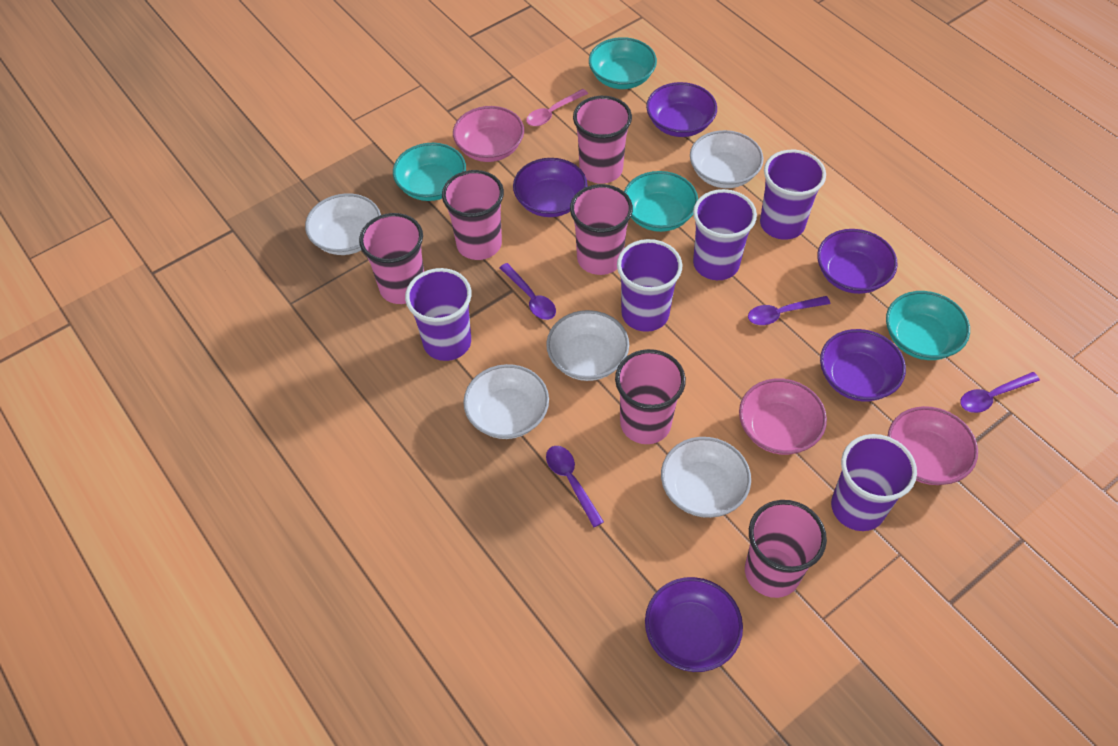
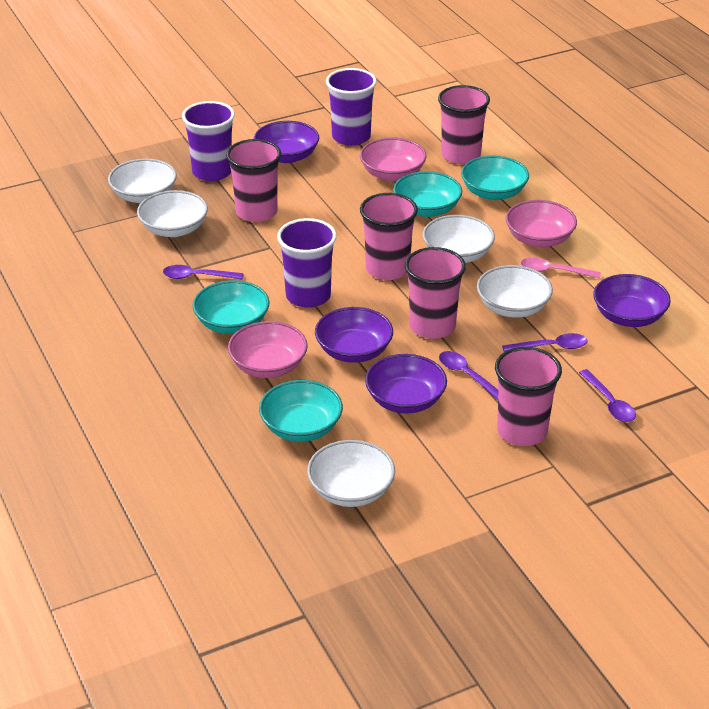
pink cup: [359,213,424,304] [442,170,504,260] [570,184,633,275] [573,96,632,184] [615,349,686,444] [745,500,827,598] = 6 -> [226,139,281,222] [360,193,418,280] [405,247,466,339] [438,85,490,164] [495,347,562,446] = 5
purple bowl: [513,158,587,217] [645,577,743,672] [646,82,717,137] [817,229,898,294] [820,329,906,401] = 5 -> [254,121,319,163] [315,307,393,363] [365,354,447,413] [593,274,671,327] = 4
purple cup: [405,268,472,361] [617,239,682,332] [693,189,757,280] [760,150,826,240] [831,434,917,531] = 5 -> [182,101,235,181] [277,218,337,308] [326,68,377,146] = 3

